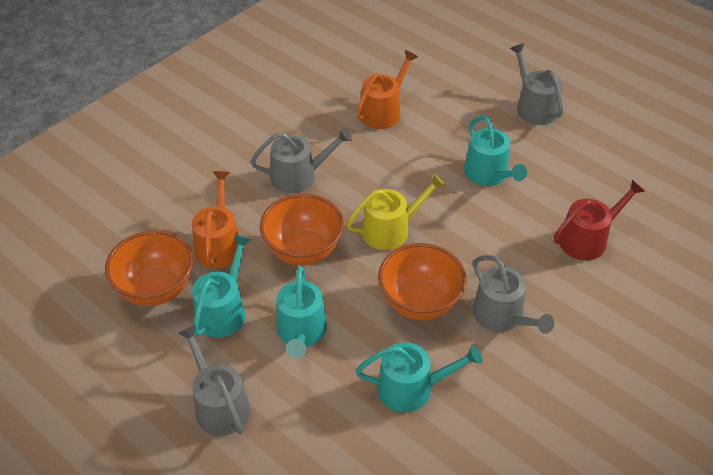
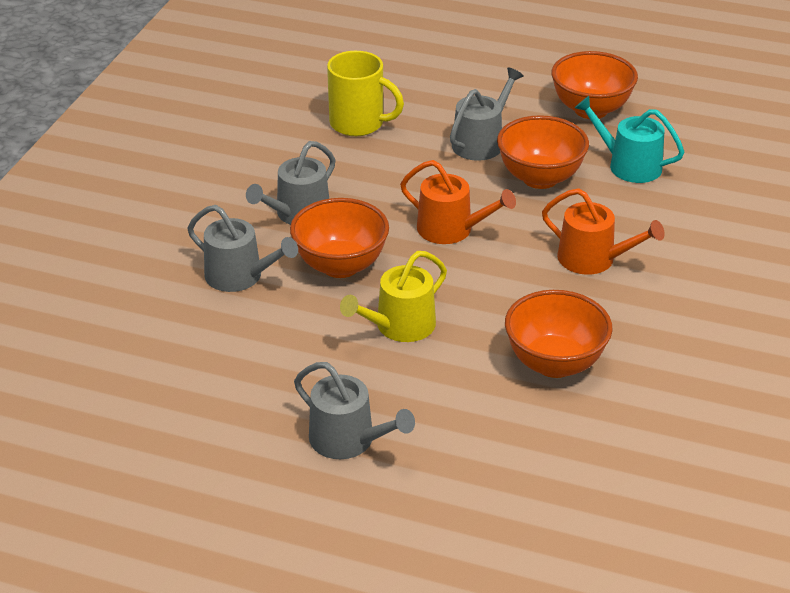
orange bowl: [105,230,193,306] [260,193,344,265] [378,243,467,320] = 3 -> [290,198,389,278] [497,115,589,189] [505,290,612,378] [551,51,638,119] = 4
red watering can: [554,180,645,260] = 1 -> none = 0
turquoise watering can: [192,234,252,338] [277,266,327,358] [356,342,482,412] [464,116,527,186] = 4 -> [575,96,684,183] = 1
yellow mug: none = 0 -> [327,51,404,136] = 1

